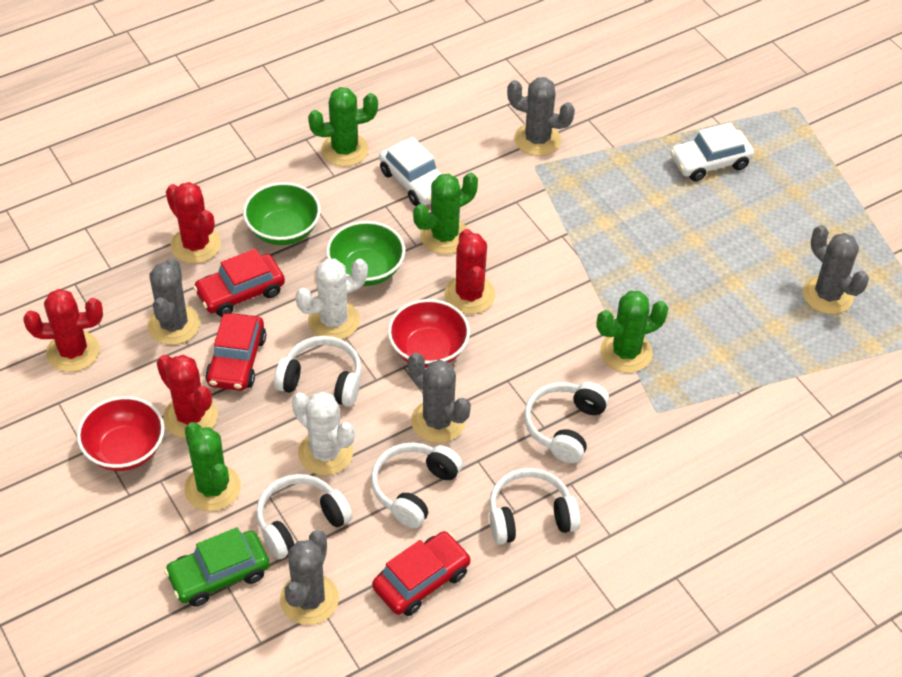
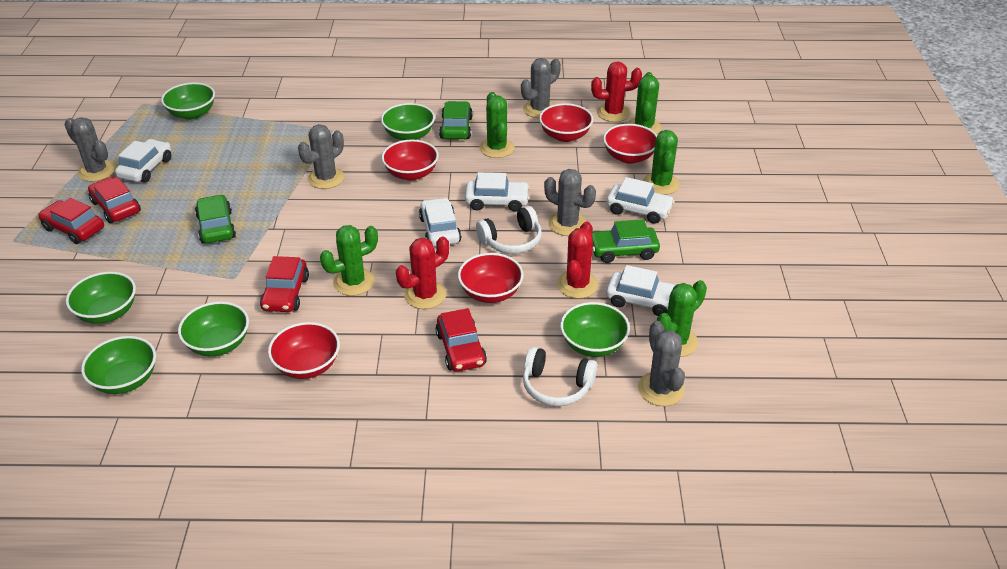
green bowl: [243,182,321,245] [326,221,405,286] = 2 -> [66,272,136,324] [81,336,156,394] [161,82,215,120] [178,301,249,356] [381,103,435,140] [560,302,630,357] = 6
green cactus: [184,422,241,511] [308,87,378,167] [413,173,478,254] [597,291,668,373] = 4 -> [320,225,378,296] [479,92,515,158] [627,72,661,134] [643,130,680,195] [657,280,707,357] = 5
green car: [164,527,270,607] = 1 -> [195,195,236,243] [439,101,473,139] [592,219,660,263] = 3
red bowl: [77,396,165,471] [388,299,470,368] = 2 -> [268,322,340,379] [382,140,439,181] [458,253,524,303] [539,103,593,142] [603,124,657,164] = 5
red cactus: [23,289,103,372] [157,355,218,438] [166,182,221,263] [444,229,495,314] = 4 -> [396,236,449,309] [557,221,599,299] [591,61,642,122] = 3
red car: [193,249,285,317] [205,313,266,391] [372,531,471,616] = 3 -> [38,198,104,244] [88,177,141,223] [260,256,309,312] [435,308,487,372] = 4
white cactus: [292,391,355,476] [296,258,368,339] = 2 -> none = 0
white car: [379,137,442,206] [670,122,754,181] = 2 -> [115,139,171,183] [419,197,461,246] [465,172,530,212] [606,177,675,224] [606,265,675,316] = 5
white headphones: [256,474,353,559] [274,336,362,407] [371,443,463,528] [489,468,581,544] [524,382,609,463] = 5 -> [476,206,542,254] [523,347,597,406] = 2

